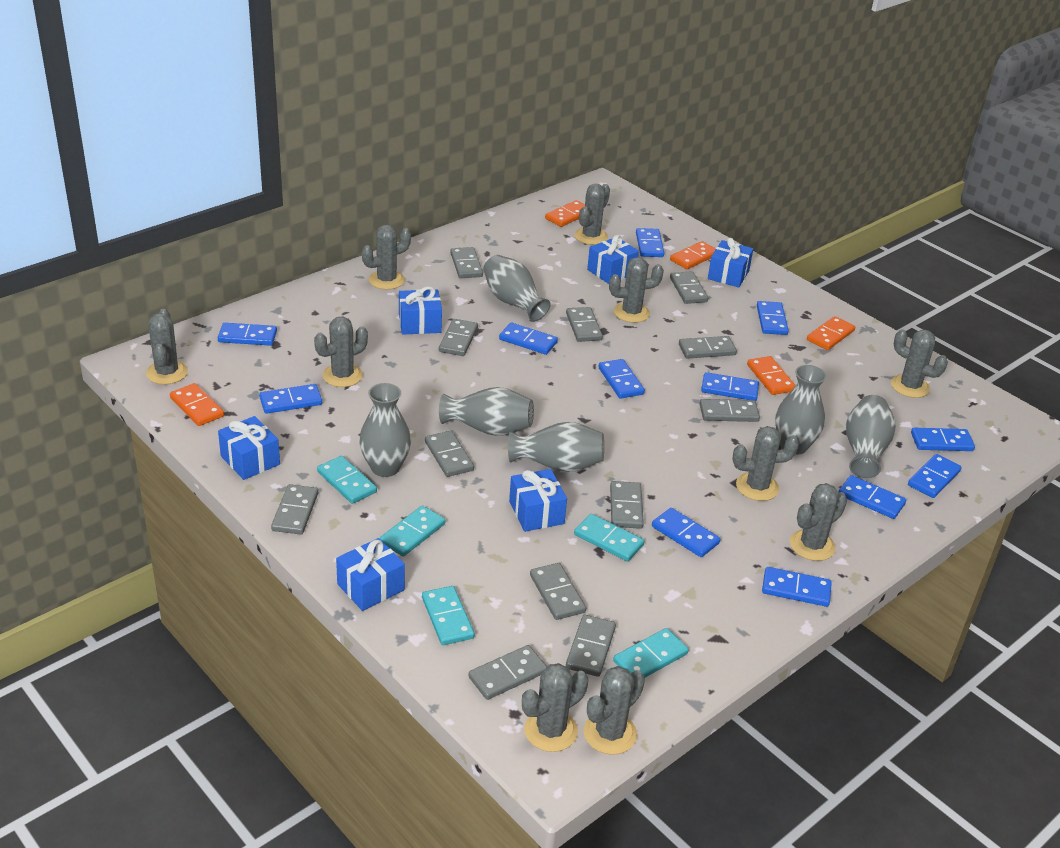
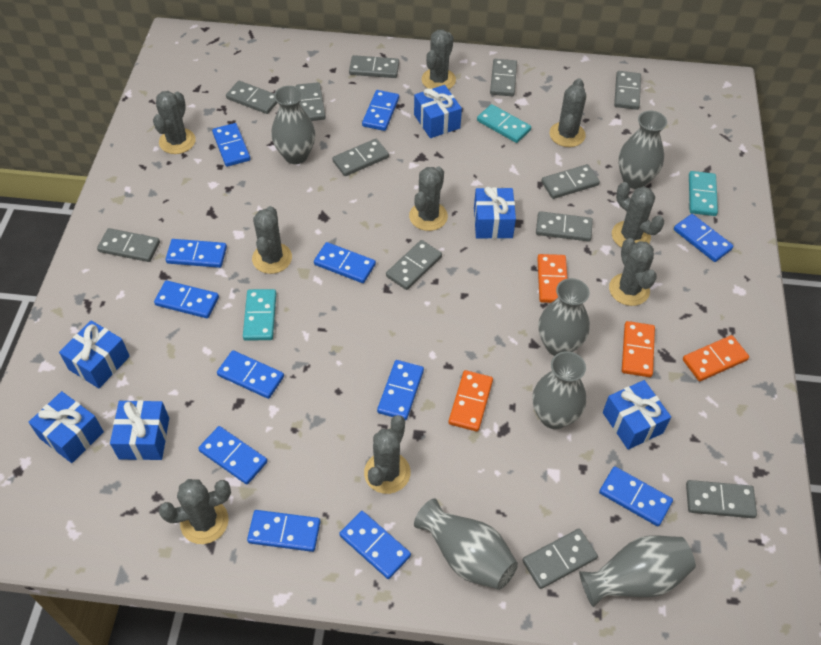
grey cactus: [146,309,188,385] [314,317,368,387] [362,225,411,290] [522,663,588,752] [575,184,610,245] [583,666,645,755] [609,257,664,323] [732,426,799,501] [790,483,847,561] [891,329,948,398] = 10 -> [153,91,196,154] [159,479,231,544] [252,206,292,274] [364,415,410,494] [409,167,448,231] [422,30,456,90] [550,78,586,147] [609,238,657,306] [612,182,664,248] = 9
orange domino: [170,383,224,426] [545,200,585,227] [670,241,716,269] [747,356,795,395] [807,316,855,350] = 5 -> [449,370,493,432] [537,254,567,303] [622,321,655,377] [683,335,749,381] = 4
turquoise domino: [317,456,377,504] [380,505,445,557] [422,586,475,645] [574,514,644,561] [613,628,689,678] = 5 -> [243,289,276,341] [477,104,531,143] [689,171,718,216] = 3

